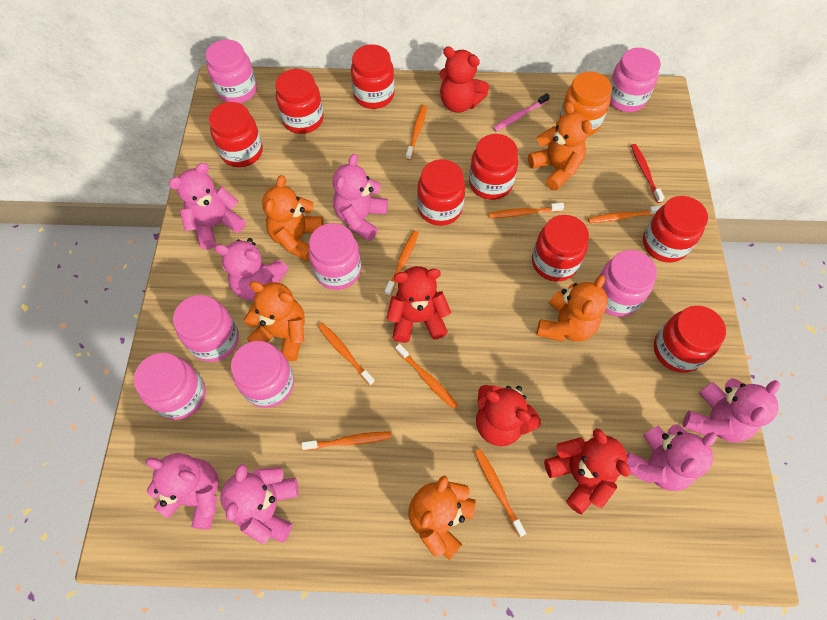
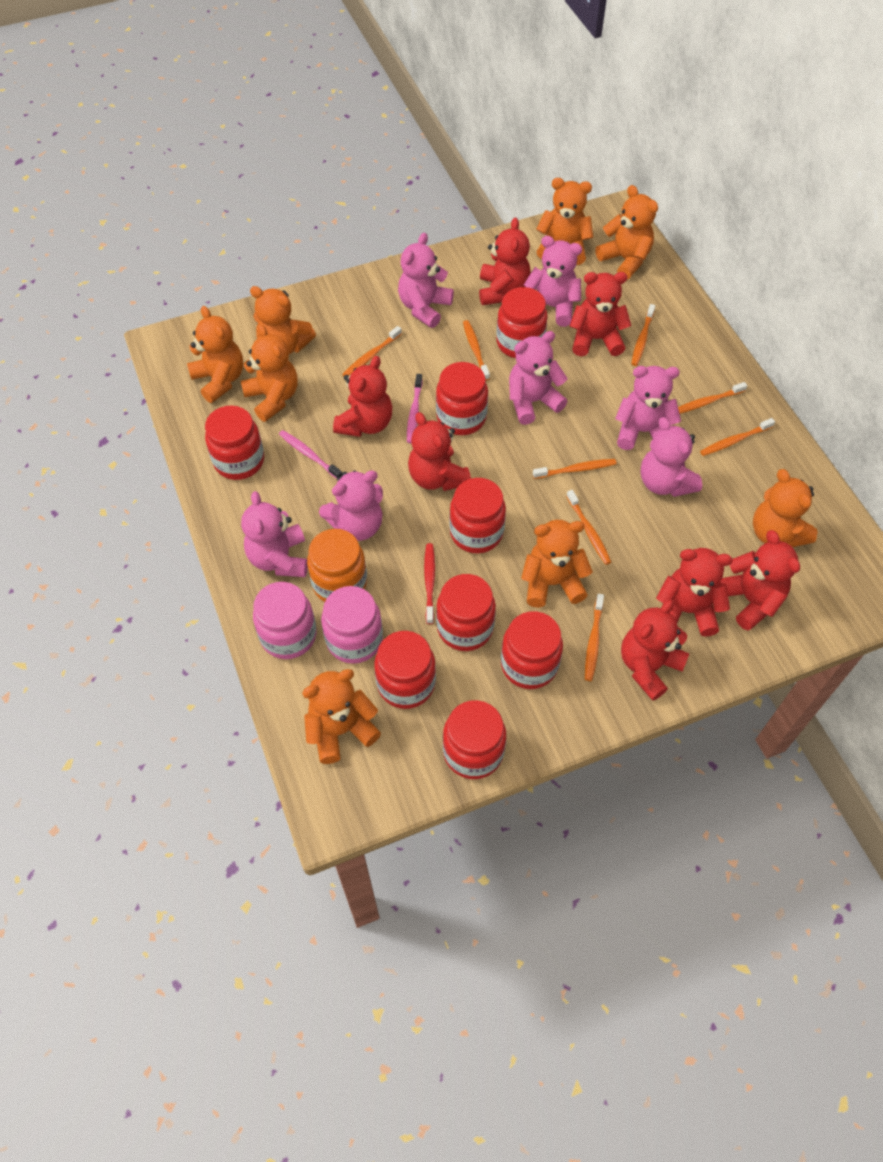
orange teddy bear: [244,281,305,361] [262,175,324,261] [409,475,476,560] [528,102,592,191] [537,275,608,342] = 5 -> [187,306,243,403] [241,324,298,422] [250,286,316,354] [302,669,381,764] [521,520,593,608] [536,178,593,265] [596,185,658,279] [753,469,818,547] = 8
pink jar: [134,353,206,420] [173,295,239,362] [205,39,257,103] [231,341,294,408] [308,223,362,290] [599,250,657,317] [610,48,661,112] = 7 -> [253,582,317,659] [321,586,383,664] = 2
pink toothbrush: [493,93,550,131] = 1 -> [279,430,342,479] [407,374,423,443] = 2
red teddy bear: [387,266,451,343] [440,46,489,113] [476,385,541,447] [544,429,630,514] = 4 -> [333,356,392,437] [408,412,471,491] [479,218,531,305] [570,272,631,356] [621,600,689,701] [656,548,733,637] [718,530,800,630] = 7

